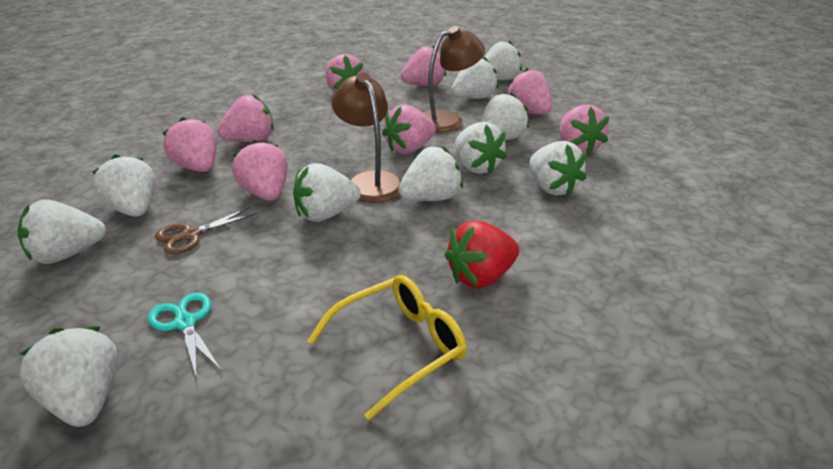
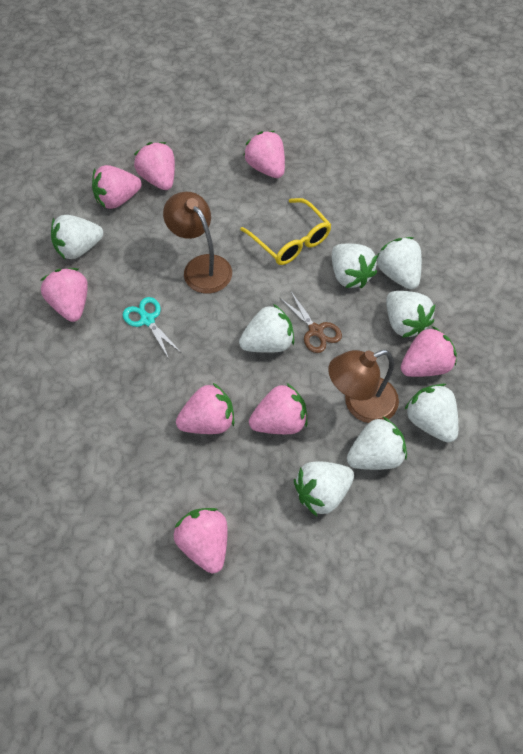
red strawberry: [445,220,519,288] = 1 -> none = 0
white strawberry: [17,200,106,264] [19,326,118,427] [92,154,155,217] [293,163,361,222] [398,147,463,201] [451,57,498,99] [455,122,507,174] [480,92,529,140] [485,41,522,80] [529,141,586,196] = 10 -> [51,215,103,259] [239,304,294,353] [294,461,354,516] [332,244,377,288] [347,417,407,470] [377,237,422,289] [386,291,435,338] [404,384,458,443] = 8

